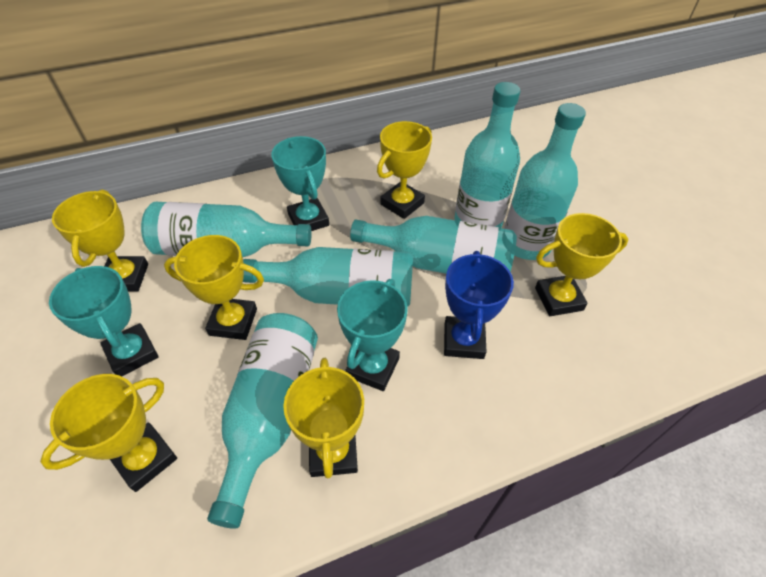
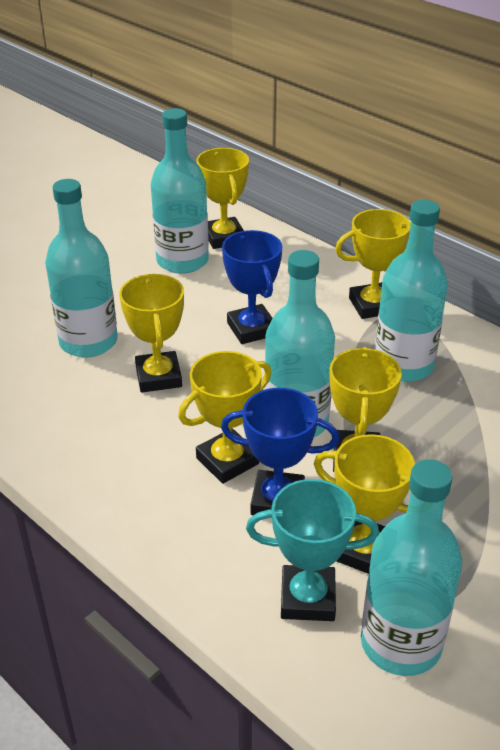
blue trophy: [444,251,514,359] = 1 -> [221,388,339,515] [222,230,282,344] = 2
turquoise bottle: [141,202,311,257] [207,313,318,529] [243,247,413,306] [350,216,517,274] [454,82,520,228] [504,103,586,260] = 6 -> [45,179,118,357] [151,108,209,274] [264,250,335,437] [361,459,462,676] [375,200,448,382] = 5
turquoise trophy: [49,266,158,376] [271,136,329,231] [337,279,408,391] = 3 -> [246,479,379,621] = 1

